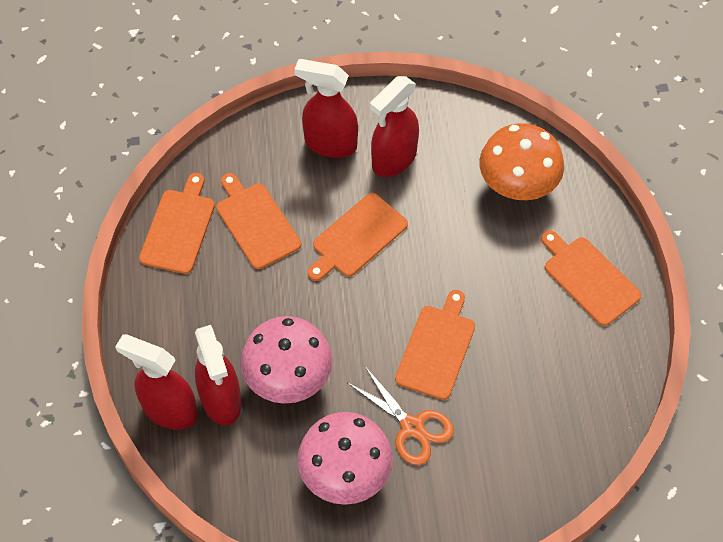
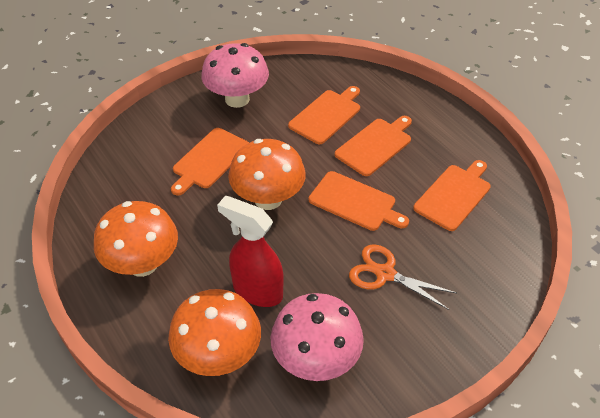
orange mushroom: [480,123,564,200] = 1 -> [94,201,178,277] [168,289,261,376] [228,139,306,210] = 3
red spray bottle: [115,334,198,430] [195,325,242,426] [294,59,358,158] [370,76,419,177] = 4 -> [217,196,284,307] = 1

